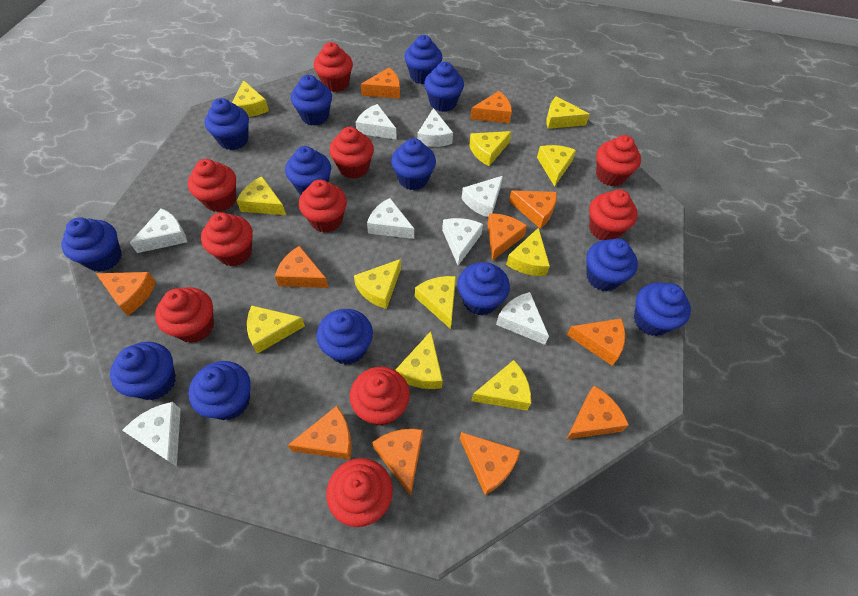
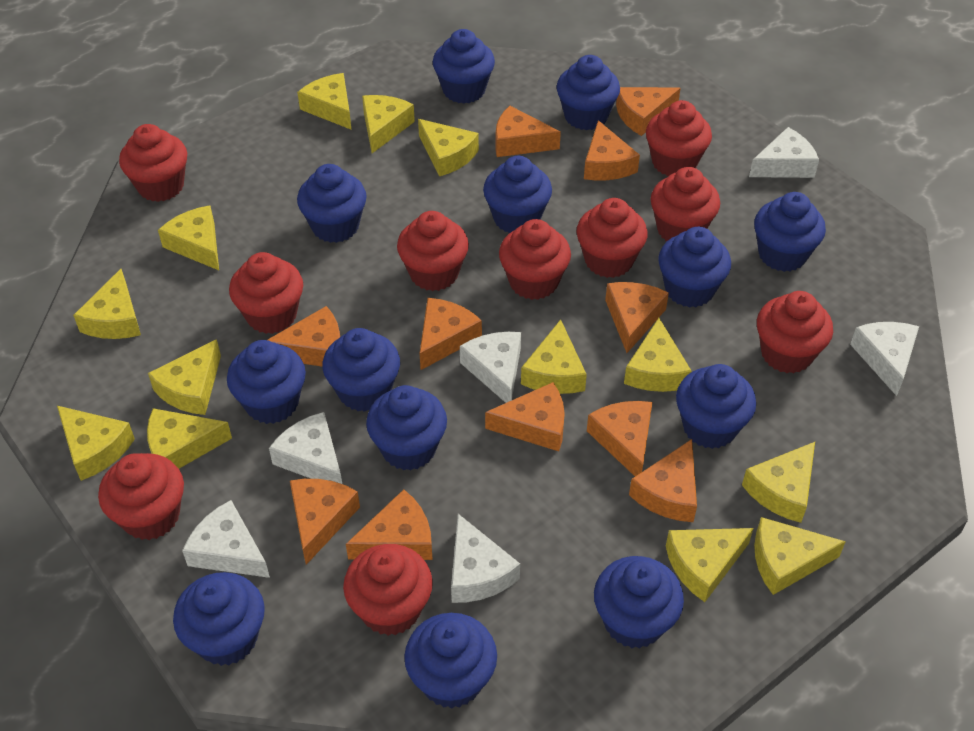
white cheese: [122,402,181,467] [130,208,187,253] [355,104,397,140] [367,198,414,239] [417,108,453,147] [442,218,483,266] [461,176,503,217] [496,292,549,345] = 8 -> [182,500,270,578] [269,412,342,484] [451,514,520,603] [460,332,521,403] [749,127,819,178] [850,322,919,396] = 6
yellow cheese: [232,80,269,117] [237,176,286,215] [247,305,305,354] [354,259,401,309] [396,331,443,389] [415,276,456,329] [469,131,512,166] [471,360,531,411] [506,228,550,276] [537,145,576,187] [546,96,590,129] = 11 -> [57,406,135,481] [73,269,141,339] [147,408,232,468] [148,339,221,415] [158,205,219,270] [297,73,351,129] [362,95,415,153] [418,119,479,176] [521,319,587,394] [624,318,692,392] [666,528,754,602] [742,442,815,523] [754,517,846,595] = 13

